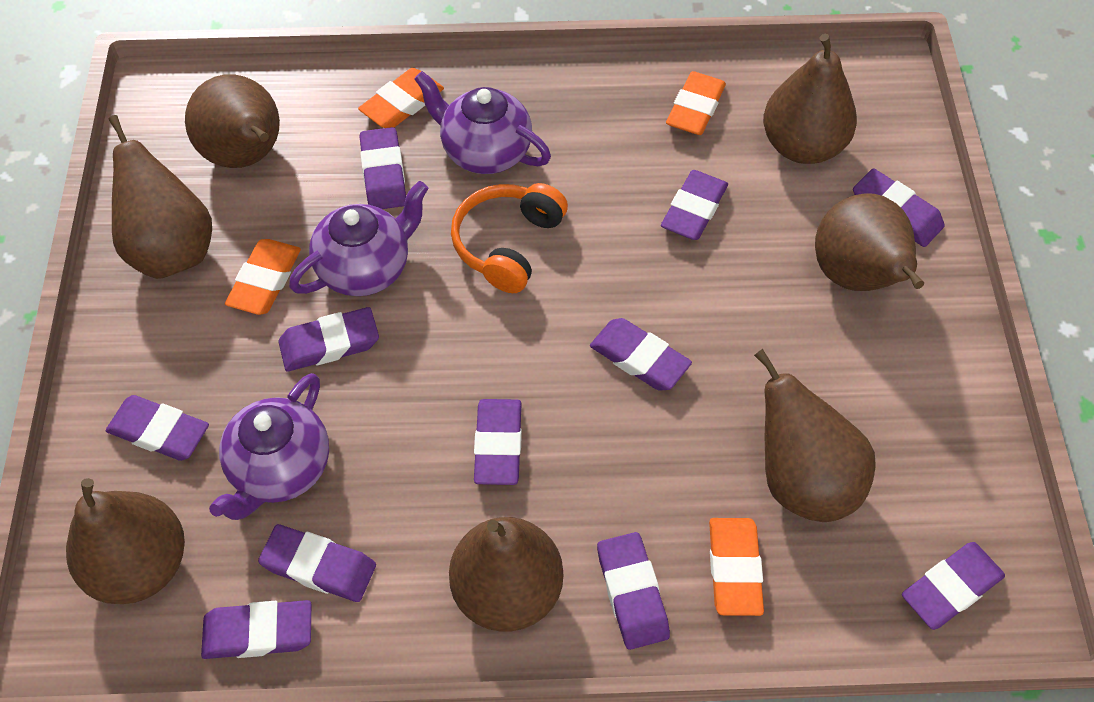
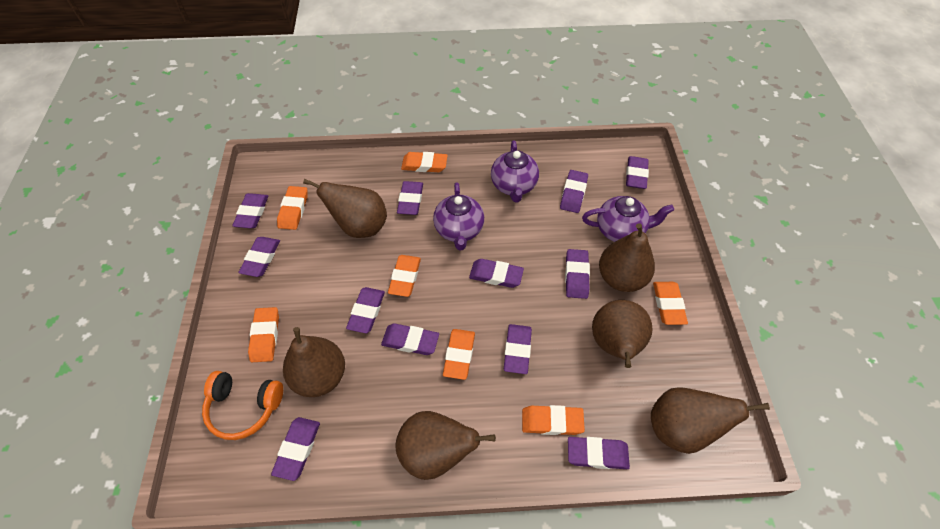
brown pear: [66,478,185,604] [108,115,212,279] [185,74,280,168] [449,517,564,631] [754,349,876,522] [763,34,857,164] [815,193,924,291] = 7 -> [283,327,345,397] [303,179,387,238] [396,411,496,480] [592,300,653,368] [599,223,655,292] [651,387,770,454] = 6
orange eraser: [225,239,301,315] [358,68,444,128] [666,71,726,135] [709,518,764,616] = 4 -> [248,307,279,362] [277,186,308,230] [388,255,421,297] [401,152,448,172] [443,329,475,380] [522,405,585,435] [653,282,688,325] = 7
purple eraser: [106,395,209,461] [201,600,311,659] [258,524,376,602] [278,307,379,371] [360,127,406,209] [474,399,522,485] [590,318,692,391] [597,532,670,650] [661,170,728,240] [853,168,945,247] [902,542,1005,630] = 11 -> [232,193,268,228] [238,237,280,277] [271,417,320,481] [346,287,385,333] [381,323,439,355] [397,181,423,215] [469,259,524,288] [504,324,532,374] [560,170,588,213] [565,249,590,299] [568,437,630,469] [626,156,649,189] = 12

